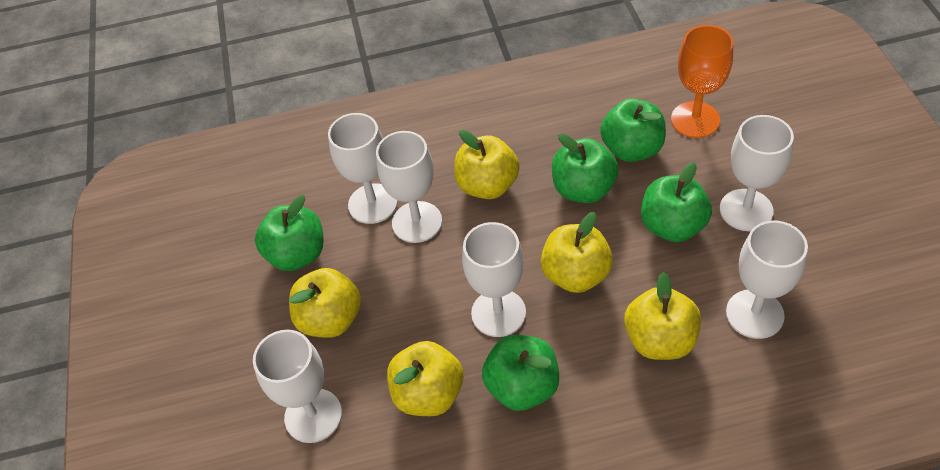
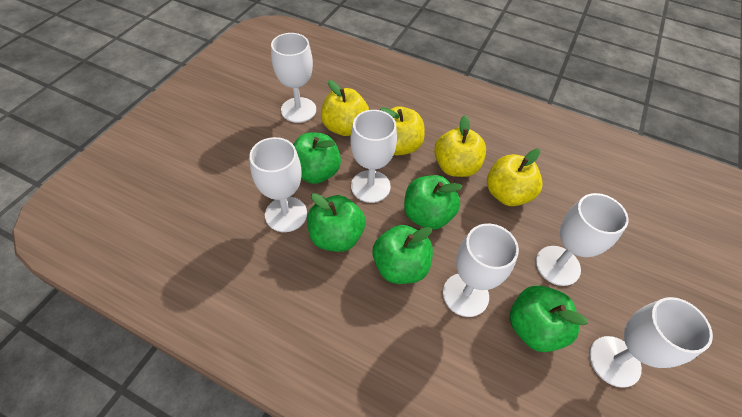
orange goblet: [671,25,733,138] = 1 -> none = 0
yellow apple: [289,268,361,338] [387,341,463,416] [454,130,520,199] [541,212,613,293] [624,272,701,360] = 5 -> [321,80,369,136] [380,106,425,155] [434,115,486,177] [487,149,543,206] = 4

